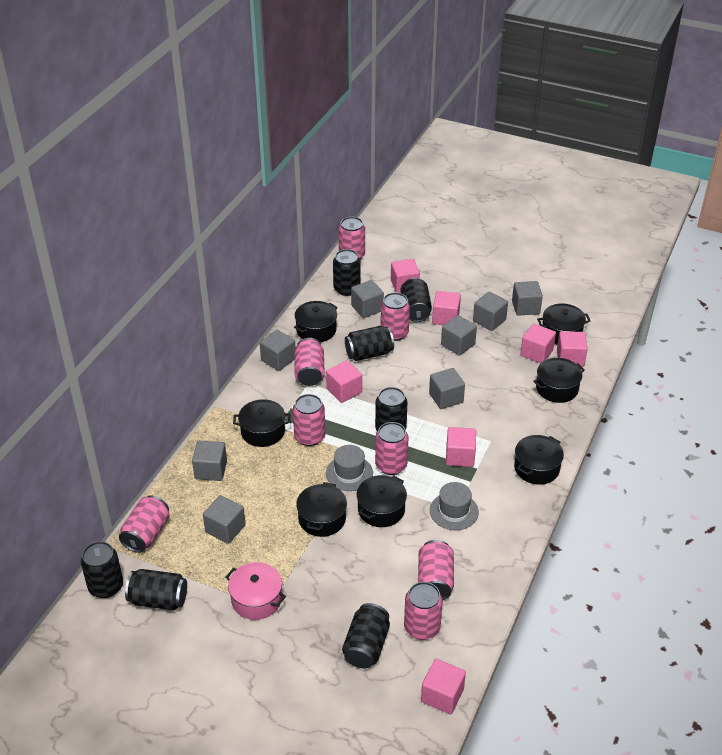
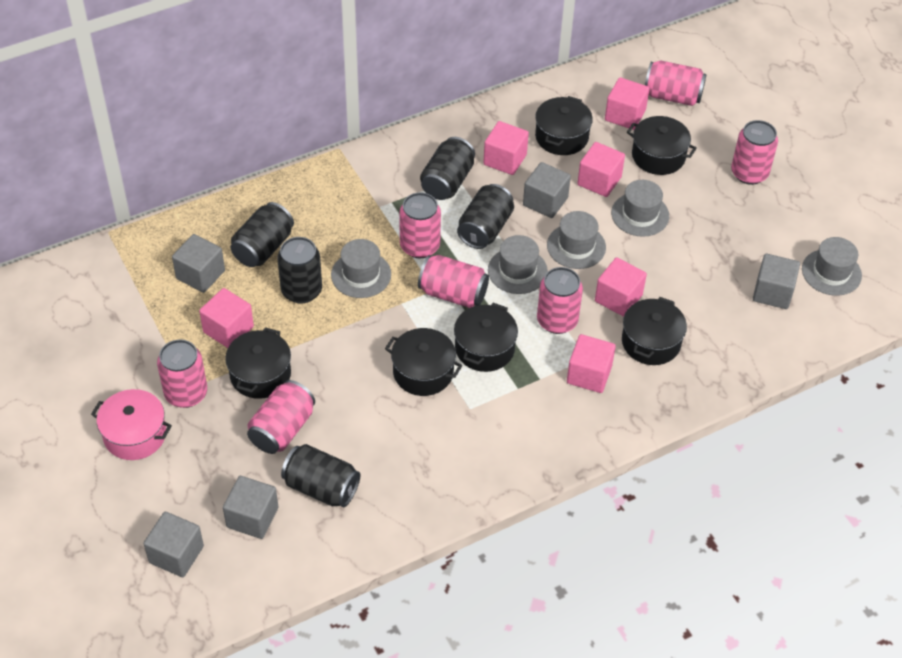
black can: [81,541,123,598] [125,569,187,610] [333,249,361,296] [342,603,390,668] [345,326,394,361] [375,387,407,432] [400,278,432,322] = 7 -> [230,202,294,267] [277,237,322,304] [281,444,360,508] [420,137,475,200] [457,184,514,249] = 5
black pot: [233,399,291,447] [294,301,338,342] [296,482,347,537] [357,475,407,527] [514,435,564,485] [533,358,585,403] [537,303,590,344] = 7 -> [225,327,291,399] [385,328,462,396] [454,303,518,372] [535,96,593,155] [622,297,687,365] [627,116,697,175] = 6
grey cube: [192,441,227,481] [203,495,245,544] [260,330,295,371] [351,280,384,318] [429,368,465,409] [441,315,477,356] [473,292,508,331] [512,281,543,316] = 8 -> [144,512,204,577] [172,234,225,293] [223,476,278,539] [523,162,571,218] [753,254,800,309] = 5
grey hat: [326,445,373,491] [430,482,479,530] = 2 -> [331,239,391,298] [488,235,548,294] [547,211,606,269] [611,180,669,237] [802,237,862,296] = 5
pink can: [119,495,170,553] [293,394,325,446] [294,338,325,386] [338,217,365,259] [375,422,408,475] [380,292,410,341] [404,582,443,640] [418,540,454,600] = 8 -> [157,339,207,408] [247,380,315,454] [399,192,441,258] [418,255,489,308] [537,267,583,334] [645,60,707,106] [731,120,778,185] = 7
pink cube: [326,360,362,403] [391,259,420,293] [421,659,466,714] [432,291,461,325] [446,427,476,467] [520,324,556,363] [557,331,588,367] = 7 -> [199,288,254,348] [483,121,529,175] [567,334,616,393] [577,142,625,197] [595,257,647,317] [605,77,649,130] = 6

